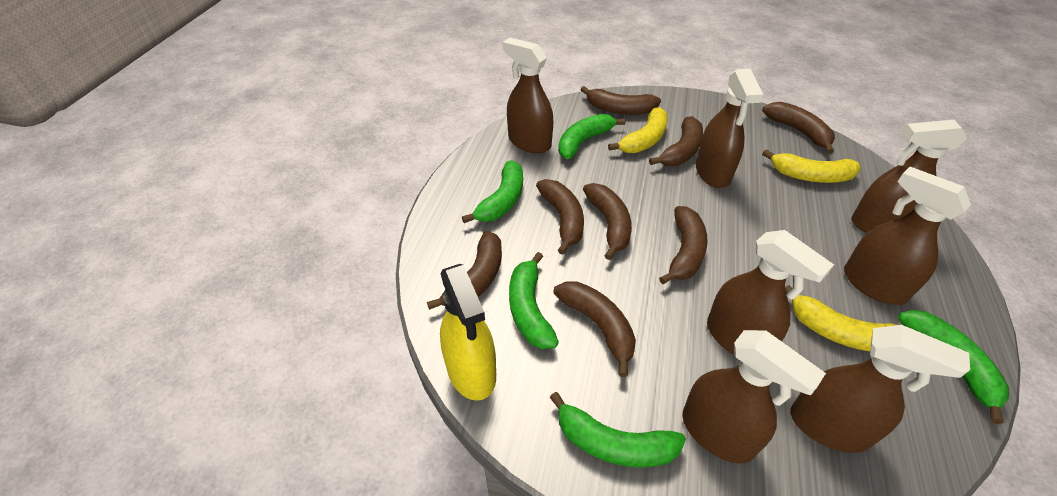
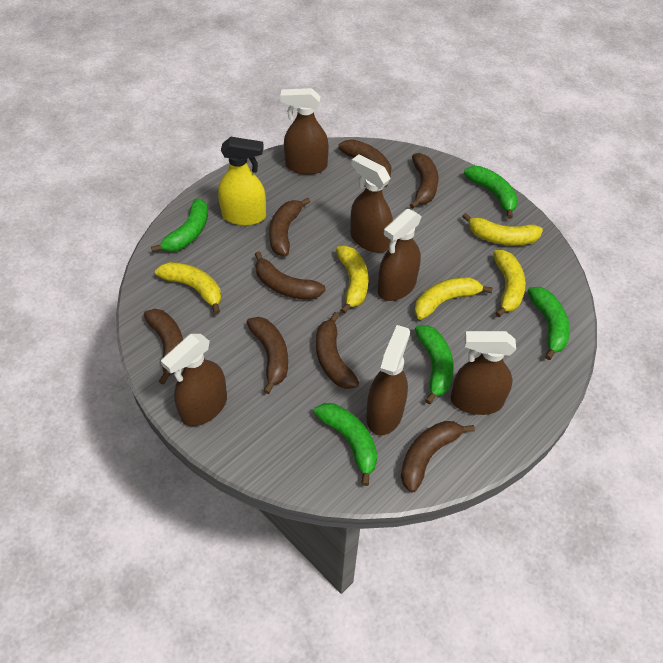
brown spray bottle: [502,38,553,153] [682,330,826,464] [696,69,764,188] [707,230,834,355] [790,325,970,453] [844,167,971,305] [851,120,967,233] = 7 -> [161,334,227,426] [280,88,329,175] [350,154,393,253] [366,325,410,436] [378,209,422,301] [451,331,516,415] = 6
yellow banana: [608,107,668,153] [762,149,861,183] [785,285,897,351] = 3 -> [155,262,221,314] [336,246,369,314] [414,277,493,320] [462,213,543,245] [493,250,526,317] = 5

